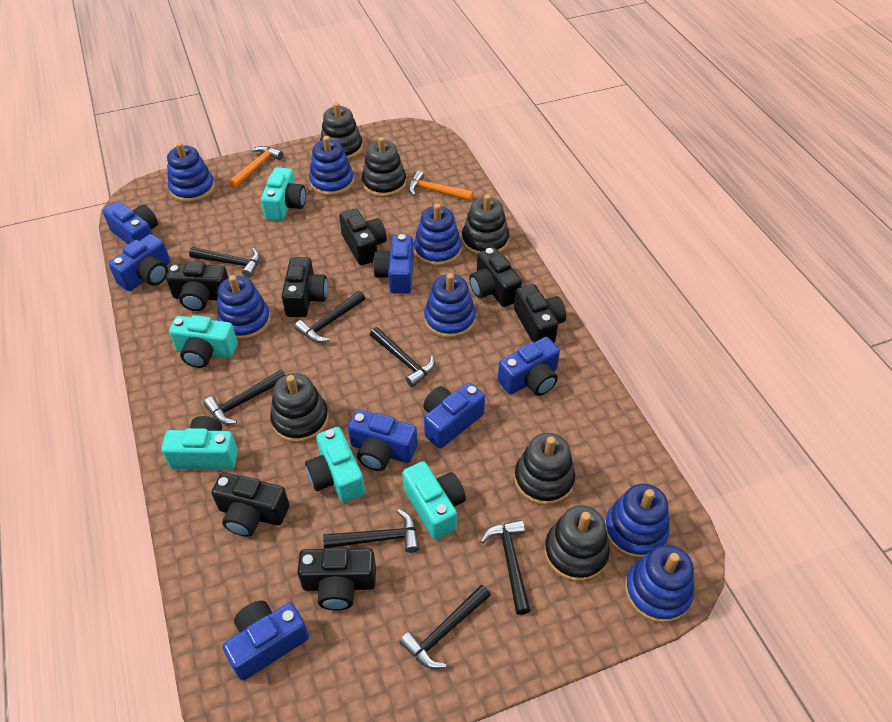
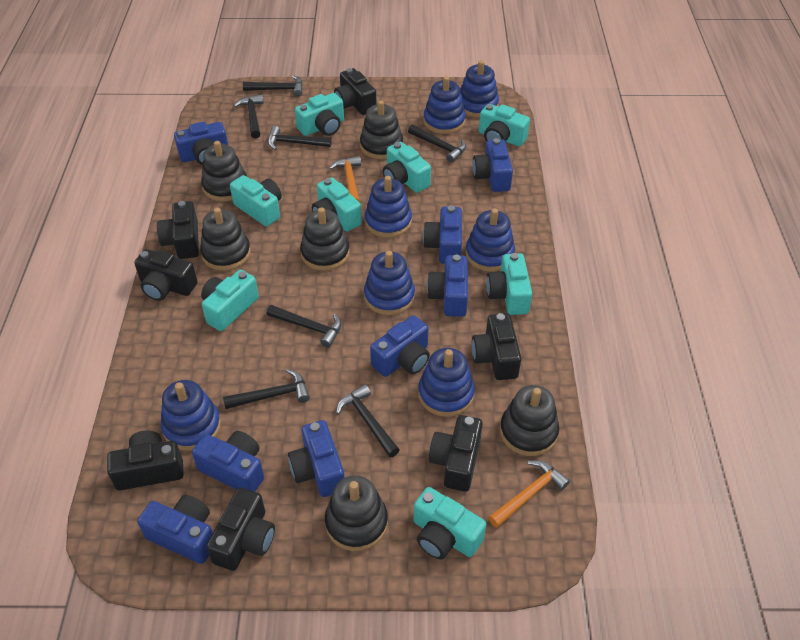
blue camera: [103,201,158,244] [108,234,170,291] [222,600,309,681] [348,410,417,471] [373,234,414,294] [423,383,485,449] [498,337,560,396] = 7 -> [137,495,213,564] [174,122,228,165] [192,431,264,492] [288,420,345,497] [370,315,430,377] [423,206,462,264] [427,255,468,317] [472,138,513,192] = 8
turquoise camera: [161,416,238,470] [169,315,238,368] [261,167,306,221] [305,427,365,503] [402,461,466,540] = 5 -> [201,270,259,331] [230,175,282,227] [295,93,344,136] [312,177,362,232] [383,142,431,193] [413,487,486,559] [479,104,530,146] [486,253,532,315] = 8

